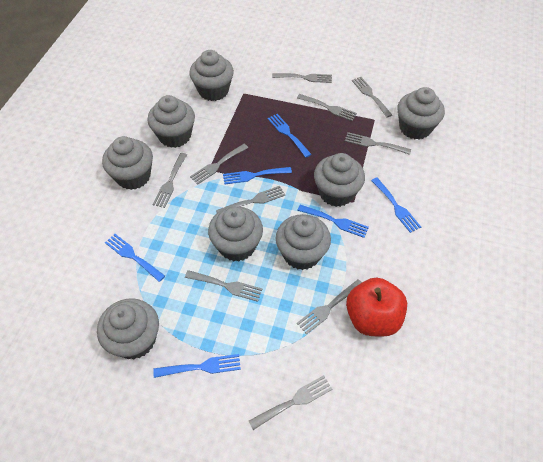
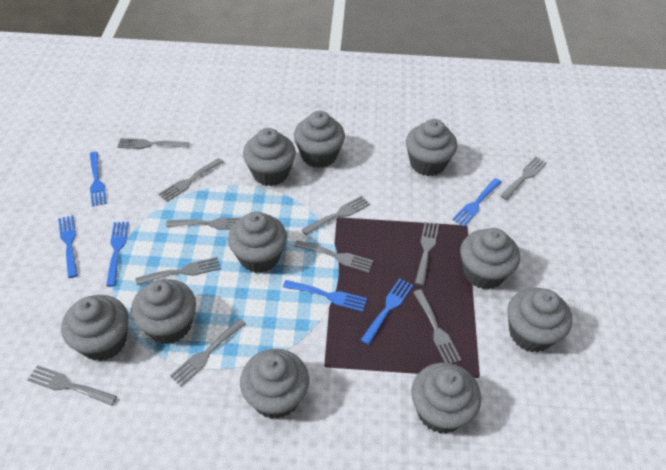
grey cupcake: [97,298,159,359] [102,136,153,190] [147,95,195,148] [189,50,234,101] [208,206,263,262] [276,214,331,270] [314,153,365,207] [397,87,445,139] = 8 -> [61,295,129,361] [131,279,196,344] [228,211,287,273] [240,349,309,419] [243,128,296,186] [294,111,345,168] [406,119,457,176] [411,362,481,433] [460,228,520,290] [508,288,572,352] = 10
grey fork: [152,153,187,208] [185,270,262,302] [190,144,248,185] [216,186,285,213] [249,375,332,430] [272,73,332,83] [297,94,357,121] [297,279,362,335] [345,132,411,155] [352,77,392,118] = 10 -> [27,365,117,406] [117,138,190,149] [135,257,221,285] [158,158,223,202] [166,217,242,230] [170,318,246,387] [294,240,373,273] [302,196,370,235] [413,289,461,364] [415,222,439,285] [501,157,547,200] = 11
red apple: [346,278,407,337] = 1 -> none = 0

